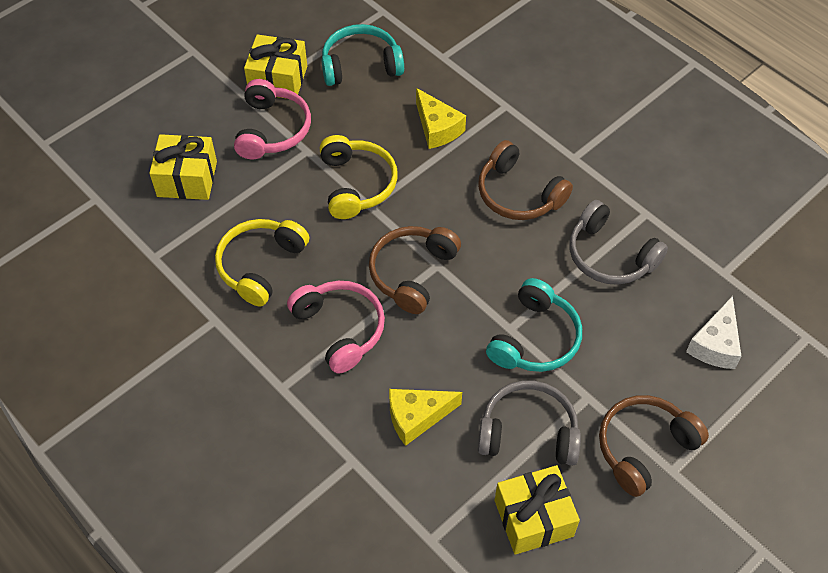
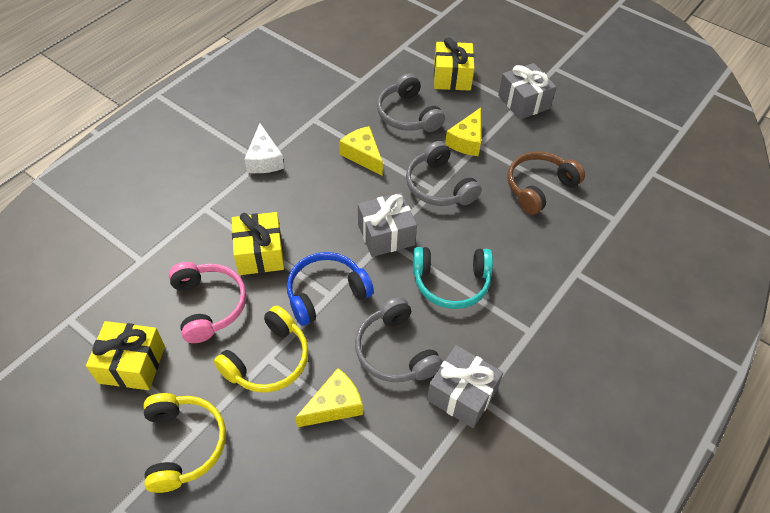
blue headphones: none = 0 -> [287,252,374,326] = 1
brown headphones: [369,226,461,314] [478,140,573,220] [599,395,709,497] = 3 -> [507,151,585,215] = 1
grey gift: none = 0 -> [358,192,417,257] [427,345,503,428] [498,63,557,120] = 3
grey headphones: [478,381,581,466] [569,200,668,285] = 2 -> [355,297,443,382] [377,73,445,132] [406,141,482,206] = 3
pink headphones: [234,79,311,159] [287,281,385,374] = 2 -> [169,262,246,343] = 1
turquoise headphones: [322,24,404,86] [486,278,582,372] = 2 -> [413,247,493,309] = 1
yellow cheese: [389,389,462,446] [416,88,466,149] = 2 -> [295,368,363,427] [339,126,383,175] [445,108,481,156] = 3

